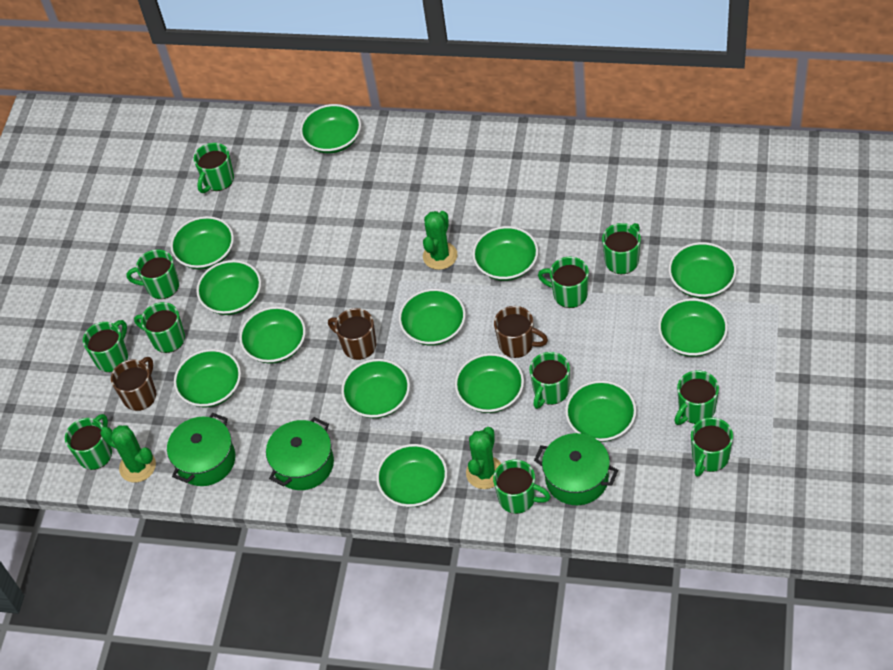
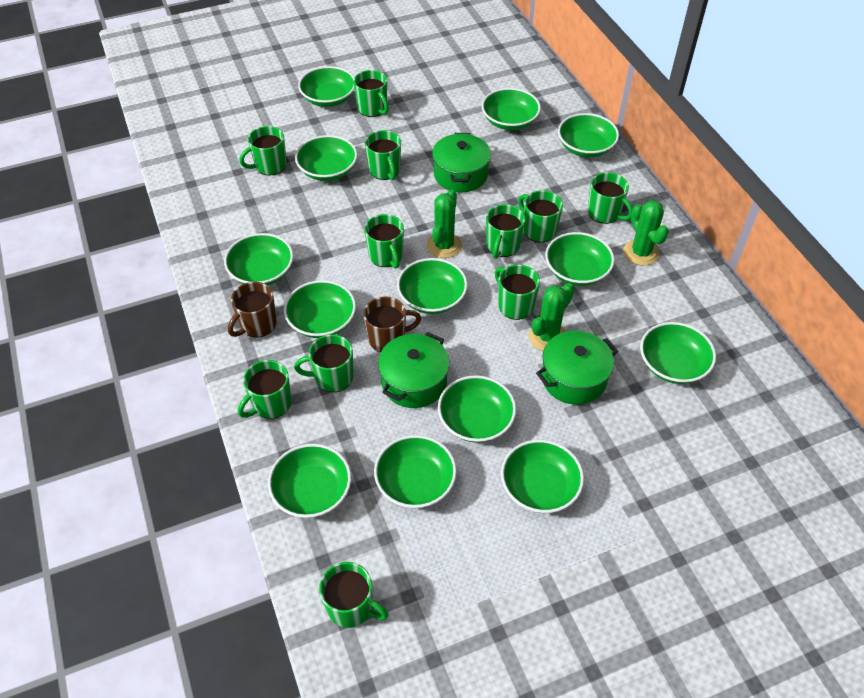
brown mug: [111,357,156,411] [328,308,376,360] [494,306,548,358] = 3 -> [228,282,277,338] [363,297,421,352] = 2

